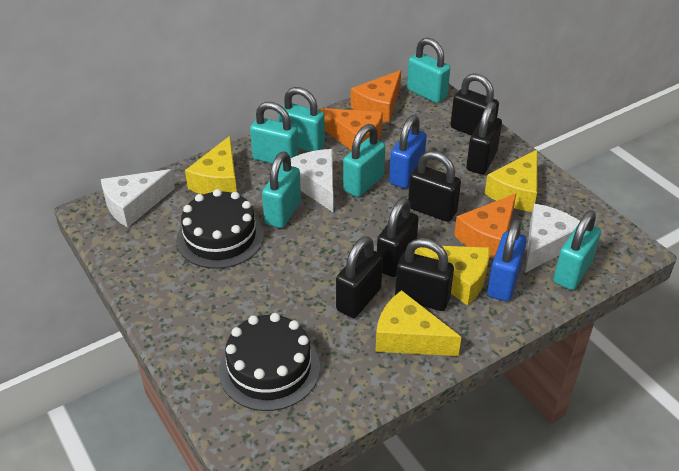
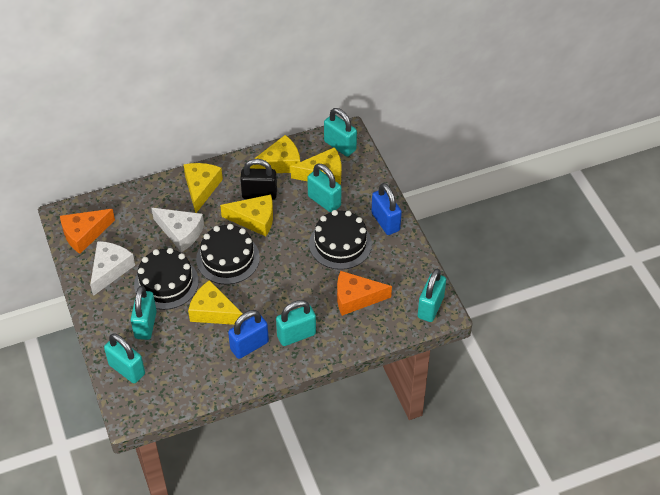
black cake: [177,189,264,269] [219,313,320,411] = 2 -> [134,248,199,310] [196,224,260,284] [309,210,372,270] = 3
black padlock: [336,236,383,318] [377,197,419,277] [395,238,454,311] [408,151,461,222] [451,73,499,136] [466,102,502,174] = 6 -> [240,159,277,200] = 1
orange cheese: [319,108,383,151] [351,70,401,123] [454,193,516,258] = 3 -> [60,209,115,254] [337,271,392,316] = 2
white cheese: [101,169,175,228] [291,149,333,212] [525,204,580,273] = 3 -> [90,241,135,296] [152,208,204,252] = 2
yellow cheese: [185,136,237,194] [375,290,461,356] [414,246,489,306] [484,150,537,212] = 4 -> [183,163,223,213] [188,280,243,325] [220,194,273,236] [250,135,300,173] [291,147,341,185] = 5

